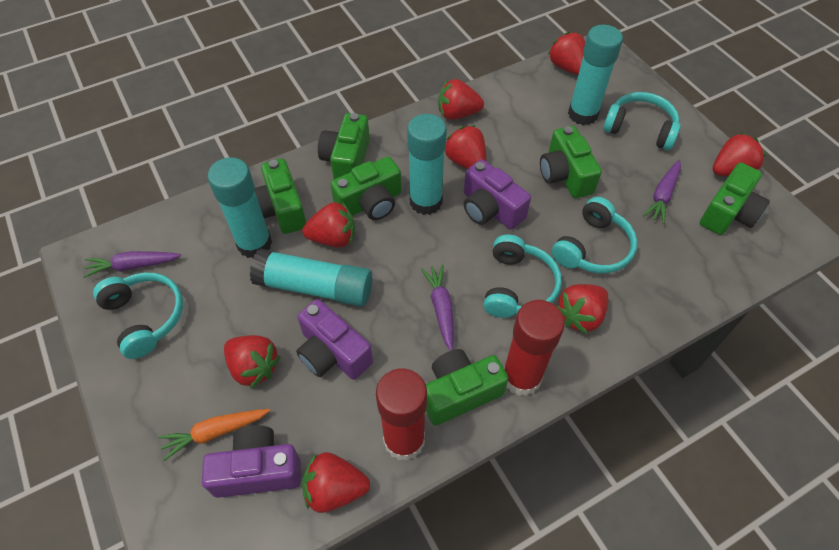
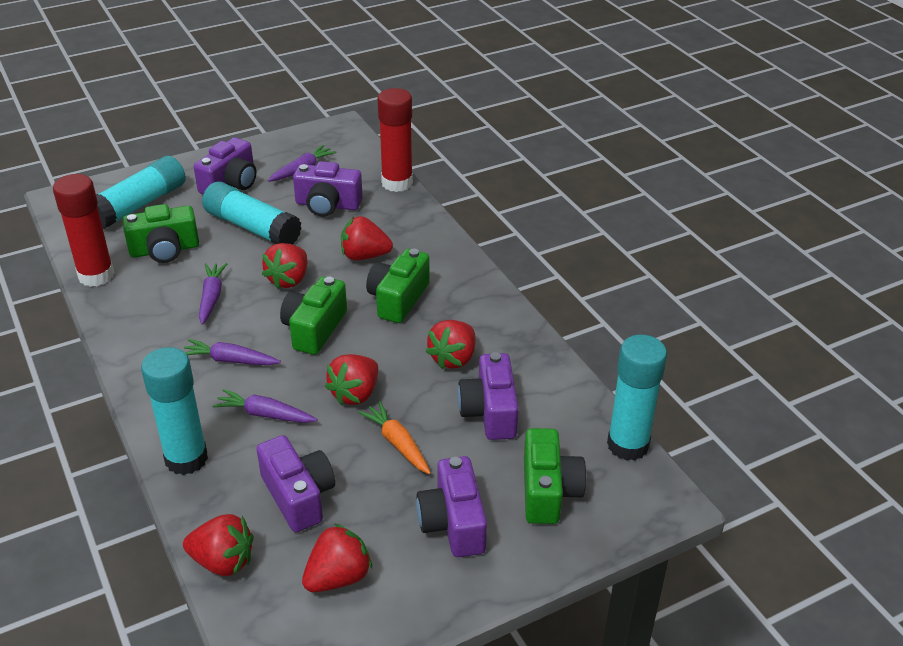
green camera: [255,158,306,234] [318,113,370,179] [330,156,402,220] [426,349,509,426] [540,126,602,198] [700,162,770,235] = 6 -> [122,204,199,263] [280,277,347,355] [366,249,430,323] [524,428,586,524] = 4
purple camera: [202,425,301,498] [296,299,373,380] [464,159,531,229] = 3 -> [194,137,256,194] [257,435,335,532] [293,161,363,217] [416,456,487,557] [457,352,519,440] = 5
purple carrot: [83,251,181,278] [421,264,453,351] [643,160,681,224] = 3 -> [184,339,281,365] [199,263,227,325] [212,389,317,423] [268,145,336,182] = 4
red strawberry: [224,335,281,389] [302,202,355,248] [302,452,370,513] [438,79,484,120] [445,125,486,169] [548,32,585,75] [557,284,608,334] [713,133,766,176] = 8 -> [183,514,254,576] [262,243,307,289] [302,524,372,592] [325,354,378,405] [341,216,393,260] [426,320,475,369] = 6
turquoise headphones: [93,272,183,359] [483,235,562,318] [552,197,637,273] [603,92,681,151] = 4 -> none = 0

